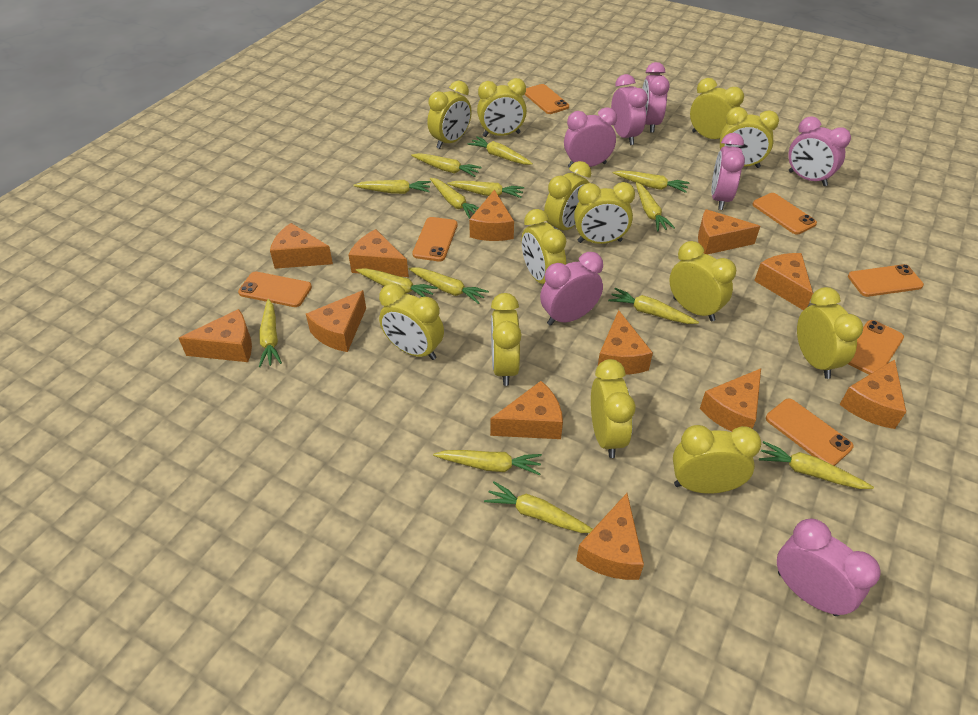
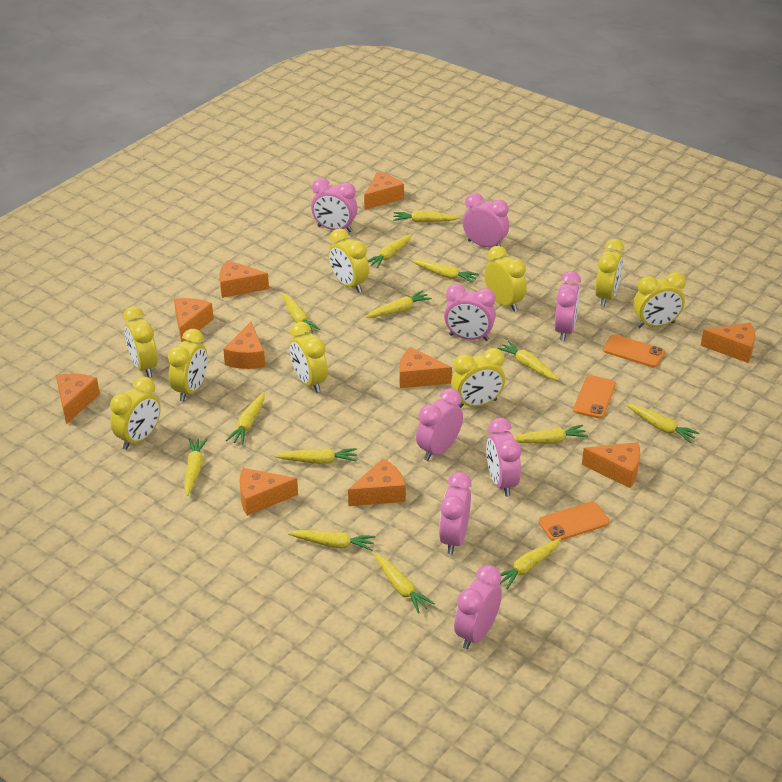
orange cheese: [179,309,252,362] [270,223,333,269] [306,290,366,352] [349,229,409,277] [469,190,514,241] [490,381,563,439] [576,493,644,580] [598,310,653,375] [698,209,760,254] [700,368,761,432] [754,253,813,310] [840,359,906,429] = 12 -> [56,374,100,424] [174,298,214,342] [219,260,269,298] [223,322,265,369] [239,468,298,516] [348,458,406,506] [364,172,404,210] [399,347,452,388] [582,442,640,488] [701,322,755,363] = 10
orange phone: [238,272,312,307] [412,217,458,261] [525,84,569,114] [752,193,817,235] [766,399,854,466] [848,264,924,297] [848,320,904,375] = 7 -> [539,502,609,541] [573,375,616,419] [603,334,665,367] = 3
pink clock: [540,252,603,326] [564,107,617,168] [611,74,648,145] [642,62,670,133] [711,133,745,210] [777,519,881,616] [789,116,851,186] = 7 -> [311,178,358,232] [416,388,463,461] [439,472,472,554] [444,284,496,341] [454,565,502,649] [463,193,509,247] [486,418,521,497] [554,271,581,341] = 8
yellow clock: [379,284,444,360] [427,81,472,149] [477,78,527,137] [491,293,522,386] [521,209,566,284] [544,161,591,230] [574,182,635,244] [591,359,636,458] [669,241,736,321] [673,425,761,494] [690,78,744,139] [720,107,779,168] [797,287,863,379] = 13 -> [110,377,161,450] [123,306,158,377] [168,329,207,401] [290,321,328,393] [328,228,369,293] [451,348,505,408] [485,246,527,312] [595,239,624,307] [633,272,686,328] = 9

